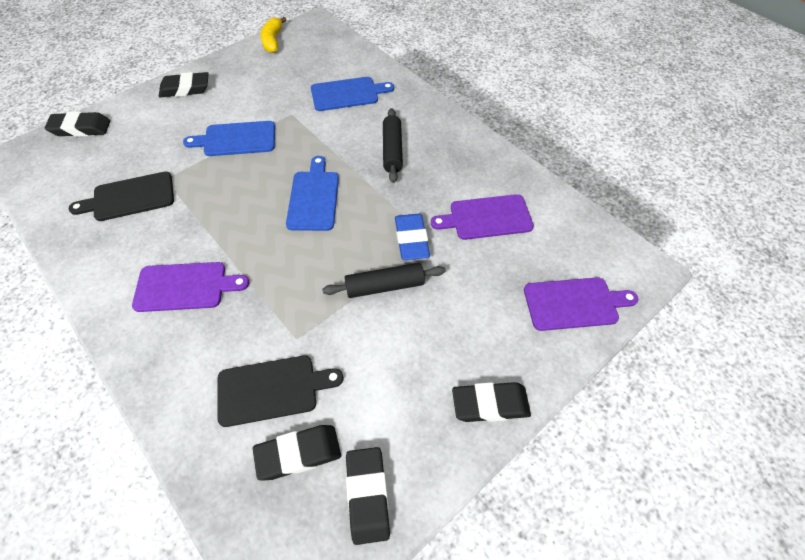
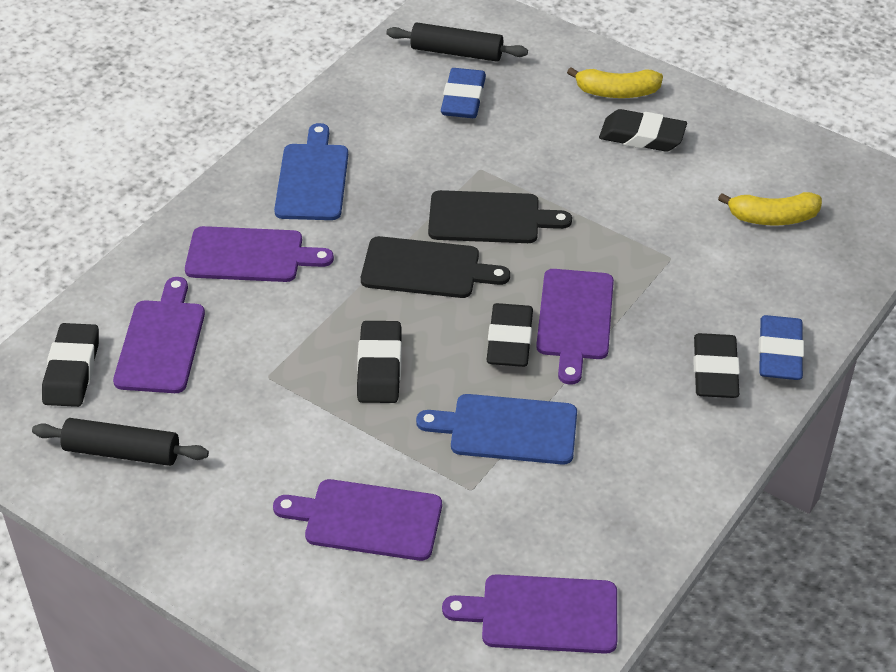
blue cutting board: [183,121,275,156] [286,156,339,231] [311,77,394,111] = 3 -> [274,123,348,220] [416,394,577,465] = 2
blue eraser: [395,214,430,260] = 1 -> [441,68,486,118] [758,315,804,380] = 2
purple cutting board: [132,262,249,312] [431,194,534,240] [524,277,638,331] = 3 -> [113,277,205,393] [185,226,334,282] [273,479,442,561] [442,574,617,654] [536,269,614,385] = 5
yellow banana: [261,17,286,53] = 1 -> [567,67,663,98] [718,192,822,225] = 2

